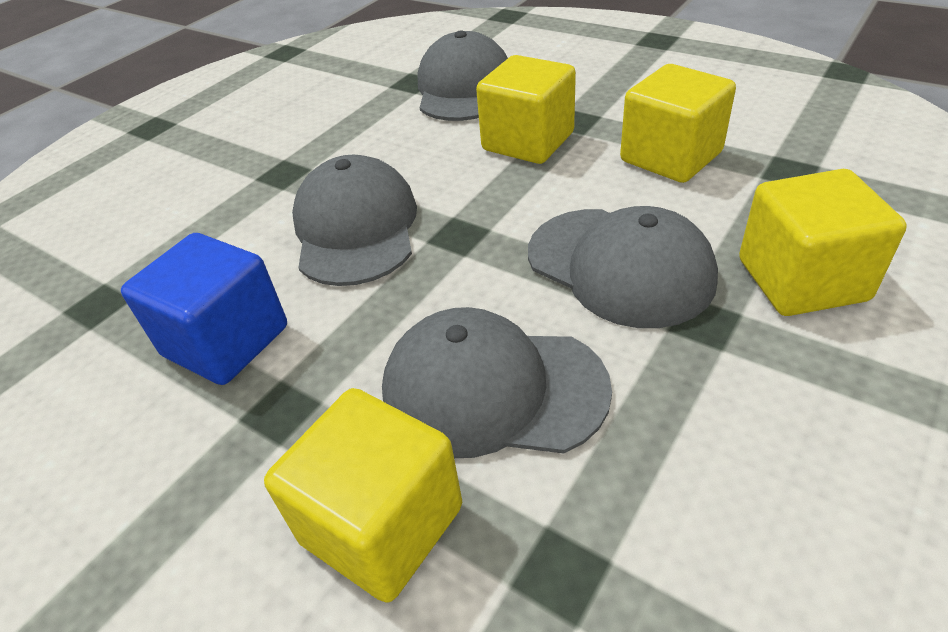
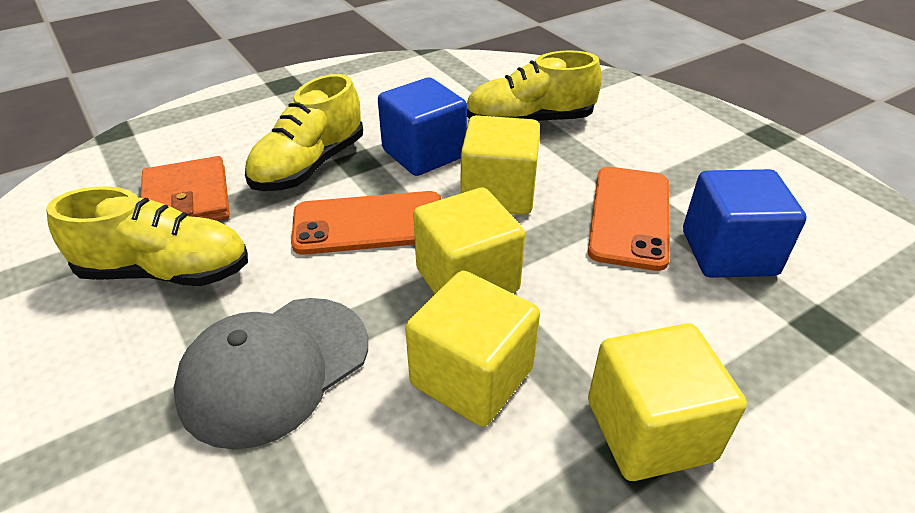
blue cube: [121,233,287,385] = 1 -> [378,78,467,176] [683,169,807,278] = 2
grey cap: [292,155,417,286] [382,307,612,458] [418,30,508,121] [528,206,718,328] = 4 -> [173,298,368,450] = 1
orange phone: none = 0 -> [291,191,441,255] [588,167,670,271] = 2
orange wallet: none = 0 -> [141,156,230,221] = 1
yellow shoe: none = 0 -> [46,186,248,286] [245,74,363,191] [467,50,602,121] = 3

